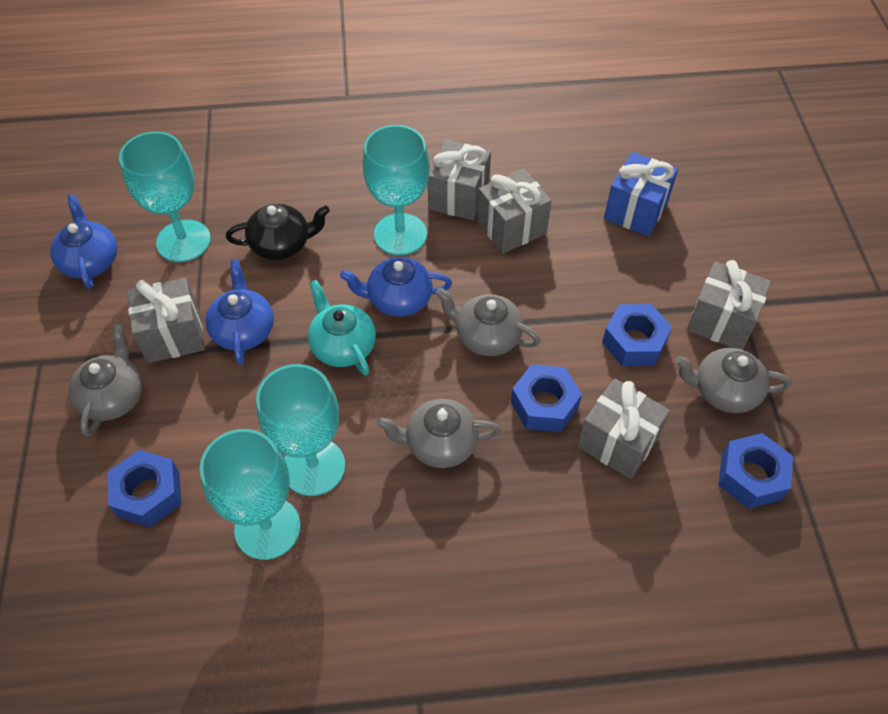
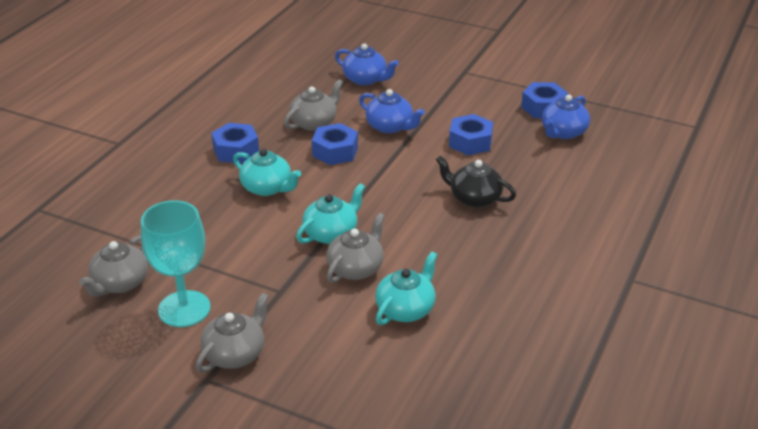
blue gift: [604,152,678,237] = 1 -> none = 0
grey gift: [127,278,205,363] [428,140,491,221] [477,169,552,254] [577,379,670,479] [687,260,771,350] = 5 -> none = 0
turquoise goblet: [119,131,211,262] [200,429,301,560] [256,364,345,496] [363,125,430,255] = 4 -> [141,200,211,327] = 1
turquoise teapot: [308,280,376,376] = 1 -> [233,149,301,196] [296,183,365,244] [375,251,437,325] = 3

